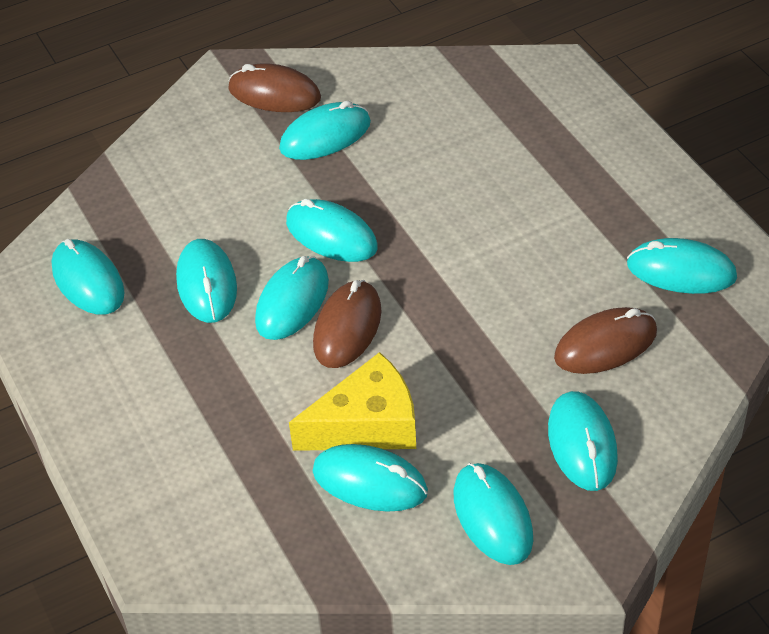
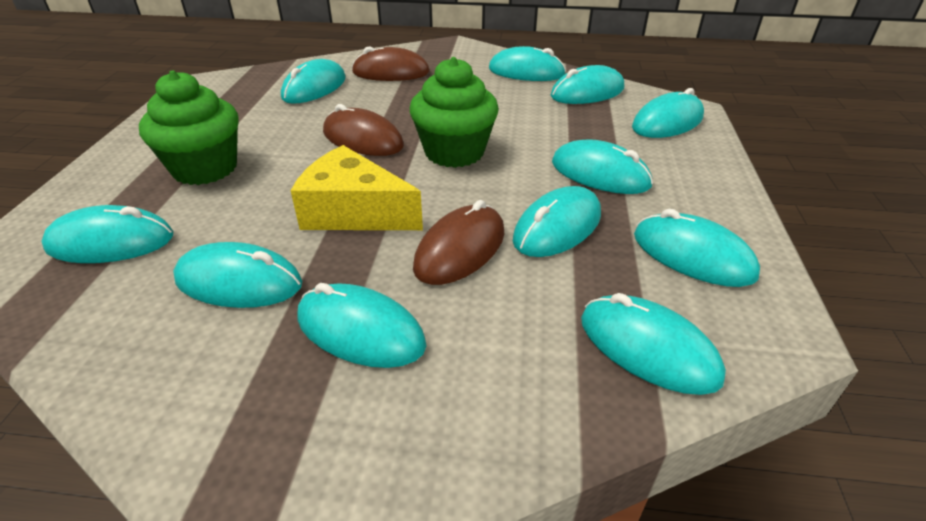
green cupcake: none = 0 -> [139,70,239,185] [410,57,499,168] = 2
turquoise mouse: [52,239,125,315] [176,239,237,323] [255,256,329,340] [279,101,371,160] [286,199,378,262] [313,444,428,512] [454,463,533,565] [548,391,618,491] [627,238,737,294] = 9 -> [41,205,173,263] [173,242,302,308] [281,59,346,104] [297,283,426,368] [489,46,566,81] [513,186,601,257] [551,65,624,104] [552,140,653,194] [581,293,726,395] [632,88,704,138] [634,209,760,287] = 11

